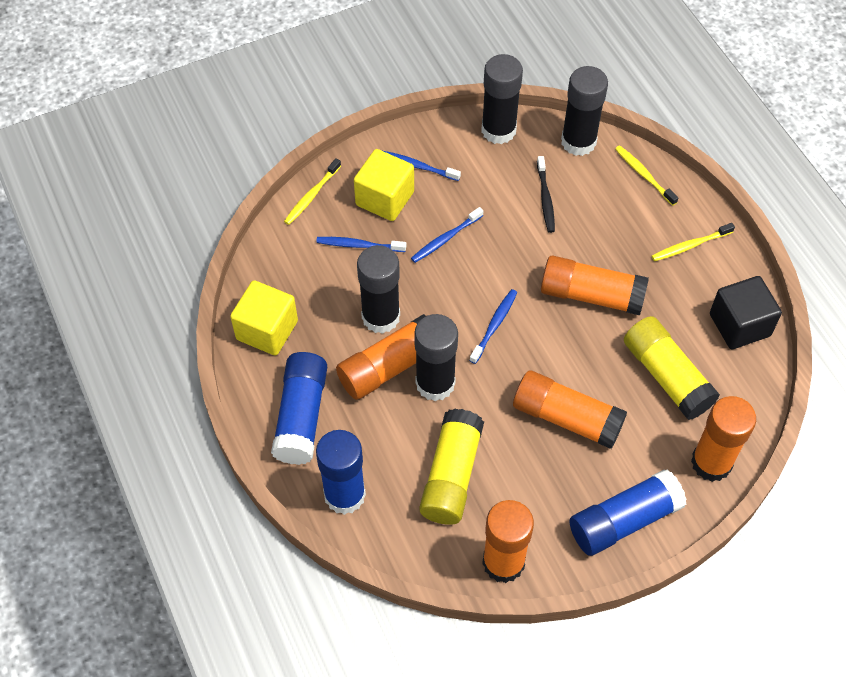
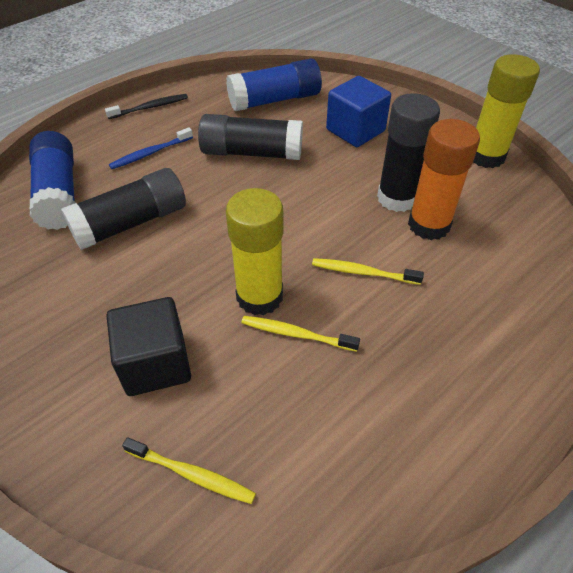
black glue stick: [357,245,400,334] [414,314,458,401] [481,54,523,144] [561,66,608,156] = 4 -> [61,168,186,250] [198,114,303,160] [377,93,440,212] = 3
blue cube: none = 0 -> [326,76,391,147] = 1
blue glue stick: [271,352,327,465] [316,430,366,515] [569,469,686,556] = 3 -> [29,131,76,230] [226,59,322,111] = 2
blue toothbrush: [316,237,406,252] [384,151,461,181] [411,207,483,263] [469,289,518,364] = 4 -> [109,127,193,169] = 1
orange glue stick: [336,314,426,400] [482,500,534,583] [513,371,627,449] [541,256,649,315] [691,396,756,482] = 5 -> [408,119,480,240] = 1
yellow cube: [230,280,298,356] [354,149,414,221] = 2 -> none = 0

